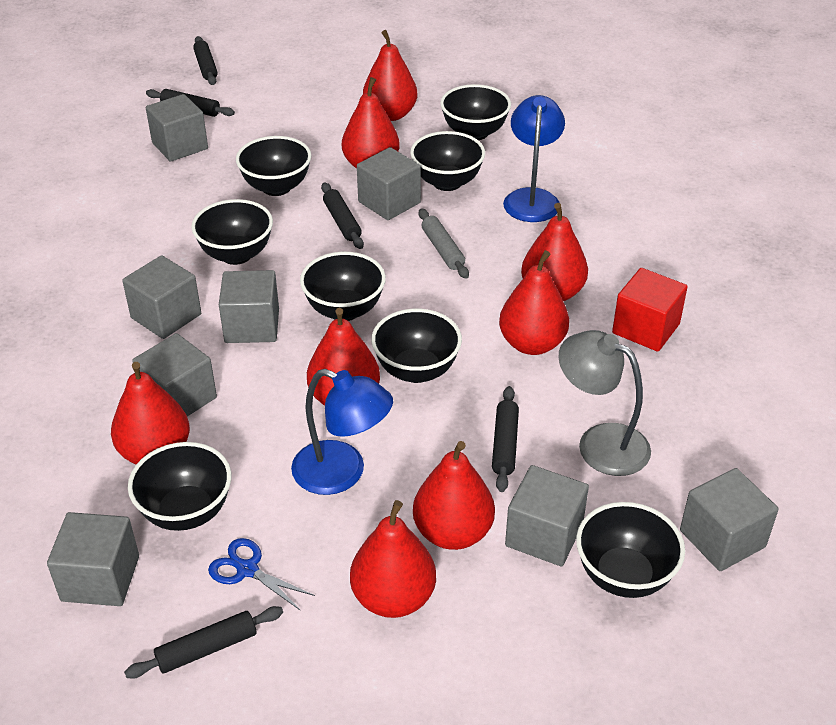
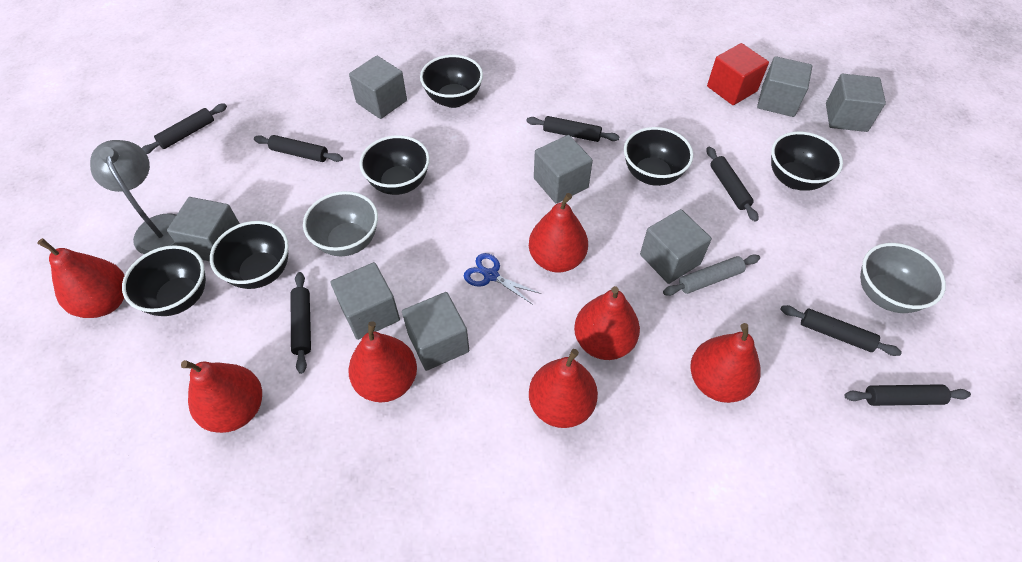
black bowl: [128,442,231,531] [191,199,273,265] [236,136,311,196] [300,252,386,321] [371,309,462,383] [410,131,485,191] [440,84,511,140] [576,502,685,598] = 8 -> [122,245,206,316] [210,221,289,289] [359,135,430,195] [420,55,483,108] [624,127,693,186] [771,132,843,191] = 6
black rolling pin: [124,606,283,678] [146,89,235,117] [193,36,218,85] [321,183,364,249] [492,386,519,492] = 5 -> [142,103,227,154] [254,135,343,162] [290,272,311,374] [527,116,620,142] [706,147,759,222] [780,305,902,356] [844,384,971,406] = 7
blue lamp: [291,369,393,495] [503,95,565,222] = 2 -> none = 0
grey bowl: none = 0 -> [303,191,378,256] [860,243,946,313] = 2
red pear: [111,362,190,464] [307,308,380,405] [342,77,400,169] [350,500,436,618] [363,30,417,121] [413,441,495,550] [499,250,569,355] [521,203,588,301] = 8 -> [37,238,125,318] [181,360,262,433] [348,321,417,402] [529,193,588,273] [529,349,598,428] [574,286,640,360] [690,323,761,403] = 7

